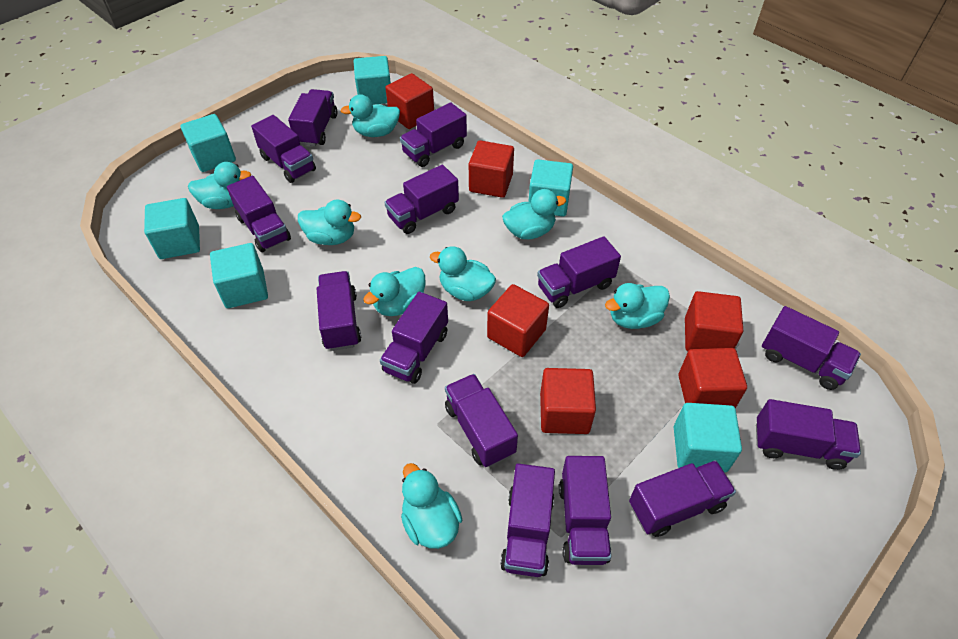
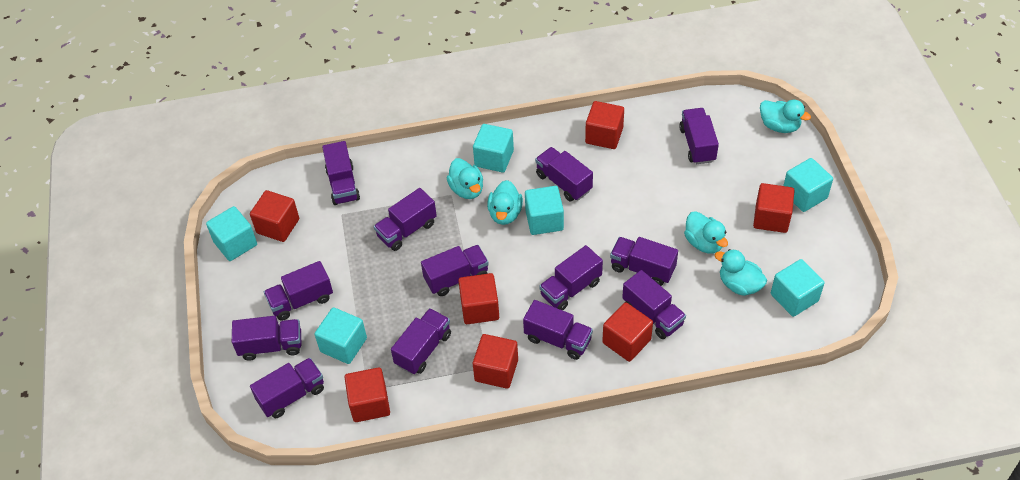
purple truck: [227,176,291,252] [251,115,316,183] [288,89,337,146] [317,271,361,351] [380,292,448,384] [384,165,459,234] [400,102,467,167] [445,374,518,467] [500,463,555,577] [537,236,621,308] [559,456,611,565] [629,460,736,537] [756,399,861,470] [762,306,861,390] = 14 -> [232,316,301,361] [250,358,324,418] [264,261,333,321] [322,141,360,205] [374,188,437,251] [391,308,451,374] [421,245,489,296] [523,300,593,360] [535,147,593,202] [539,245,603,310] [610,237,678,286] [622,270,686,339] [679,108,719,164] = 13
red cube: [386,73,434,129] [469,140,514,198] [487,284,549,357] [540,368,596,434] [678,348,747,408] [685,291,743,351] = 6 -> [250,190,299,242] [344,367,390,422] [458,273,499,324] [473,334,518,389] [585,101,624,149] [602,302,653,362] [753,183,795,233] = 7
turquoise duck: [188,162,251,209] [298,200,361,245] [340,94,400,137] [363,267,426,316] [401,463,462,549] [430,246,496,301] [502,189,566,239] [605,283,670,329] = 8 -> [447,158,483,199] [487,180,523,225] [684,211,728,254] [715,249,767,296] [760,100,811,133] = 5

